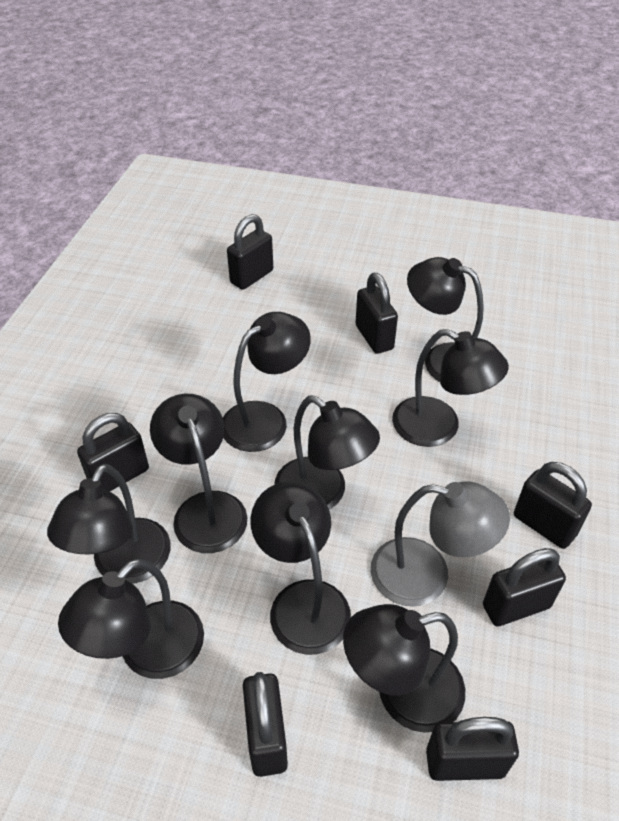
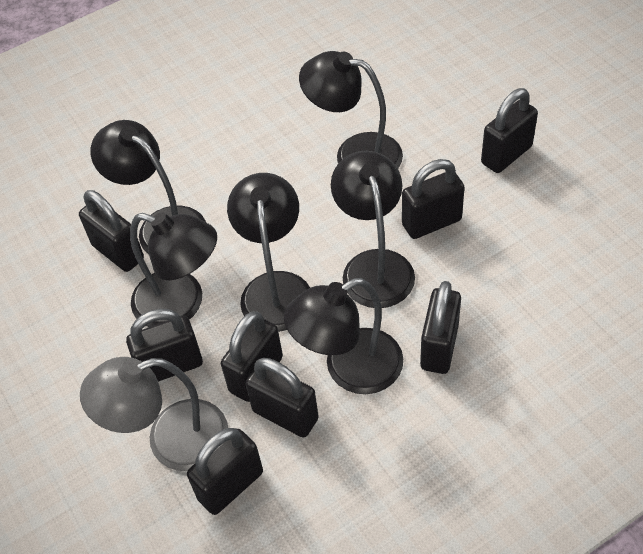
black lamp: [47,464,171,584] [58,559,204,679] [150,394,247,553] [223,312,311,452] [250,482,351,655] [274,396,380,510] [343,604,465,733] [392,329,509,447] [407,257,484,382] = 9 -> [91,120,206,254] [130,212,217,327] [227,173,310,332] [284,278,403,394] [299,51,403,168] [331,151,415,308] = 6
black padlock: [77,413,149,492] [227,214,273,290] [243,672,288,777] [355,273,398,354] [426,717,519,781] [483,548,566,626] [514,462,592,549] = 7 -> [79,190,144,272] [126,309,203,382] [187,428,263,515] [221,311,283,402] [245,358,319,438] [402,159,465,239] [420,281,461,374] [481,88,538,173] = 8

